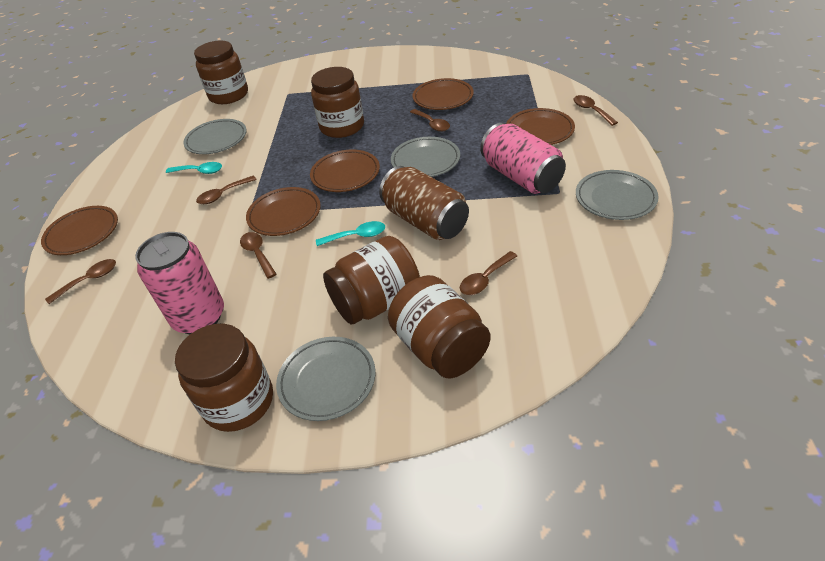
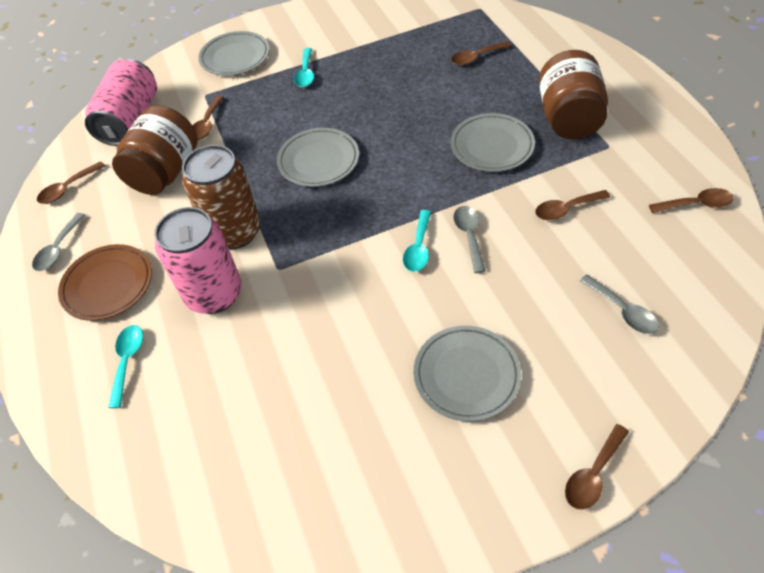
brown jar: [175,324,273,432] [194,40,248,104] [311,67,364,138] [323,236,420,325] [388,275,491,378] = 5 -> [112,105,198,195] [539,50,608,139] = 2
brown plate: [41,206,118,255] [246,187,321,236] [310,150,380,192] [413,78,474,110] [506,108,575,145] = 5 -> [58,244,152,321] = 1
grey spoon: none = 0 -> [32,213,86,271] [453,206,486,273] [580,274,658,334] = 3
turquoise spoon: [166,162,222,174] [316,221,385,246] = 2 -> [108,325,143,408] [294,48,314,87] [403,210,431,272] = 3

